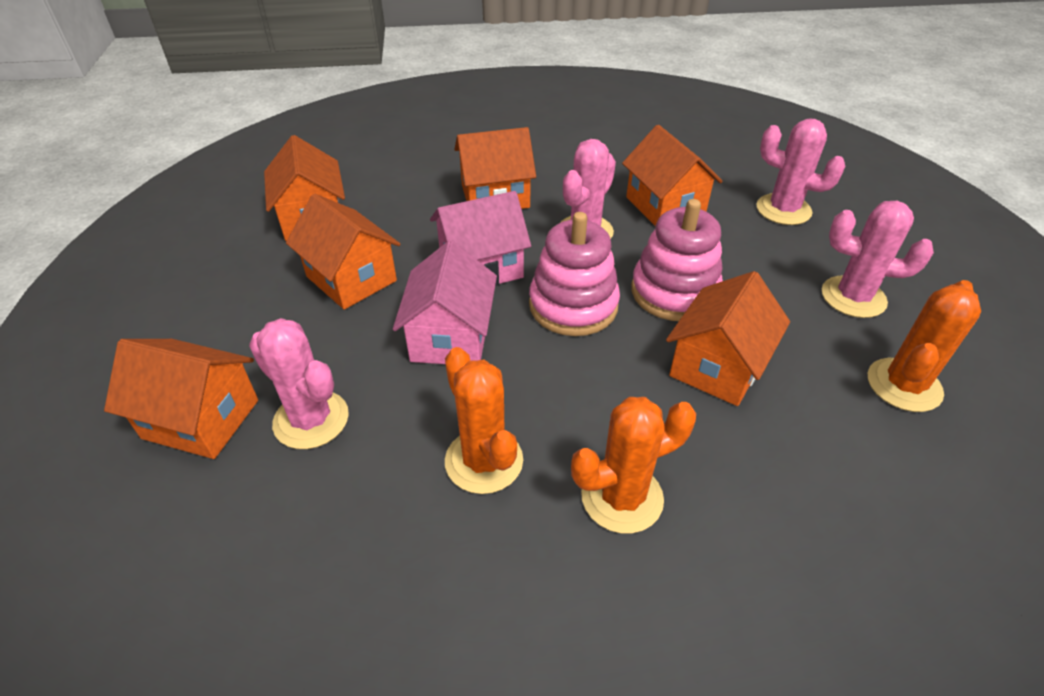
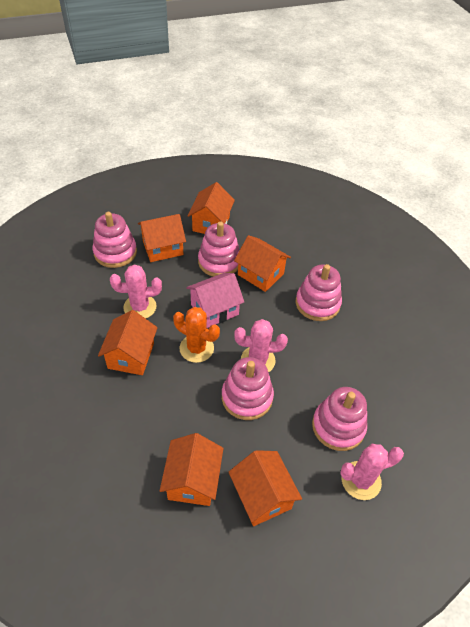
orange cactus: [445,347,523,494] [571,397,696,534] [868,280,981,412] = 3 -> [173,307,220,363] = 1
pink cactus: [249,318,349,449] [560,139,616,239] [756,118,845,225] [822,201,934,318] = 4 -> [110,265,162,319] [234,319,288,372] [340,444,404,500] = 3
pink house: [393,240,497,364] [430,191,531,286] = 2 -> [186,273,244,328] = 1
pink stacking toy: [529,212,620,336] [631,199,723,321] = 2 -> [93,212,137,268] [198,221,240,277] [222,357,274,420] [296,264,342,321] [312,387,367,451] = 5

